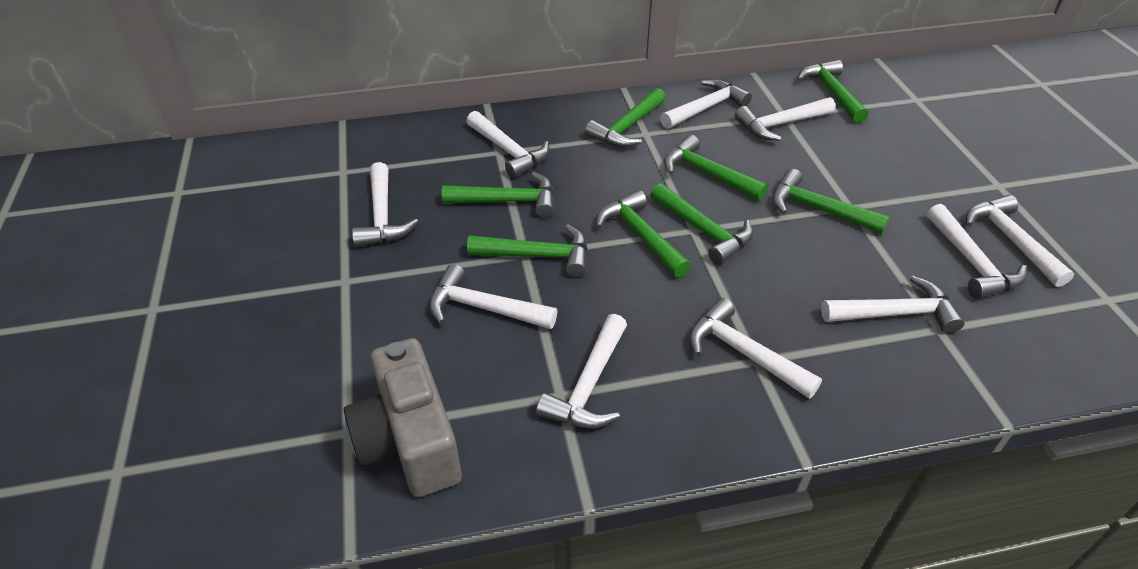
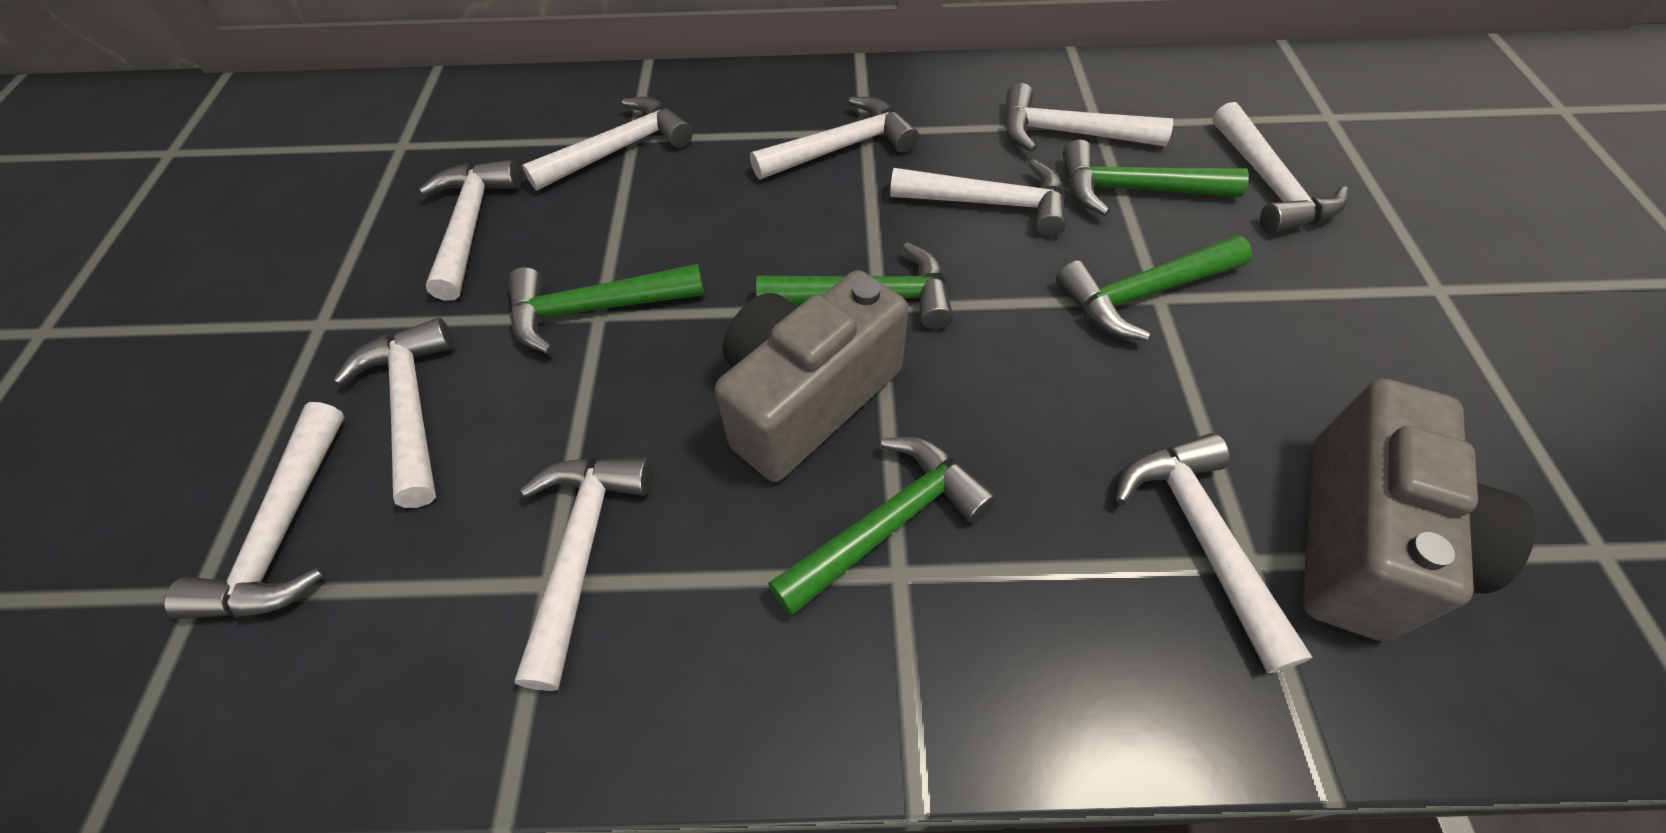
green hammer: [442,172,554,218] [467,224,588,277] [585,88,666,147] [596,190,691,278] [650,183,753,265] [664,135,768,201] [772,169,890,234] [797,60,869,123] = 8 -> [509,264,704,354] [756,242,953,330] [768,437,997,616] [1056,236,1252,341] [1063,139,1249,216] = 5
grey camera: [344,338,462,498] = 1 -> [715,270,908,482] [1303,379,1536,641] = 2

